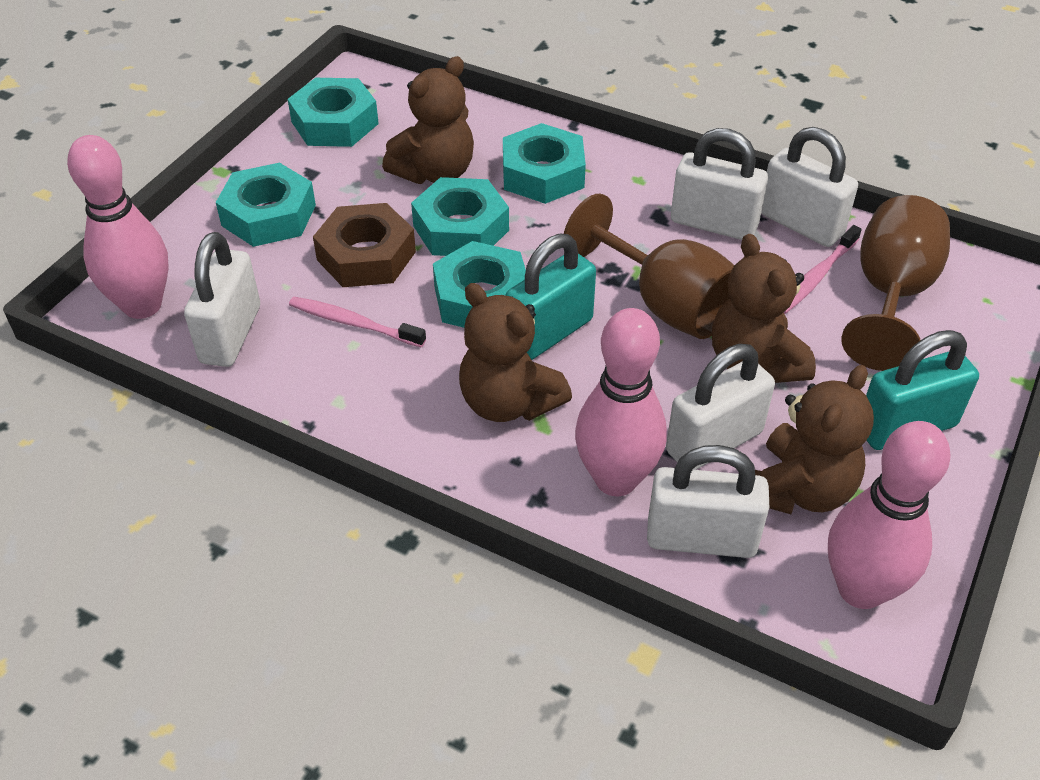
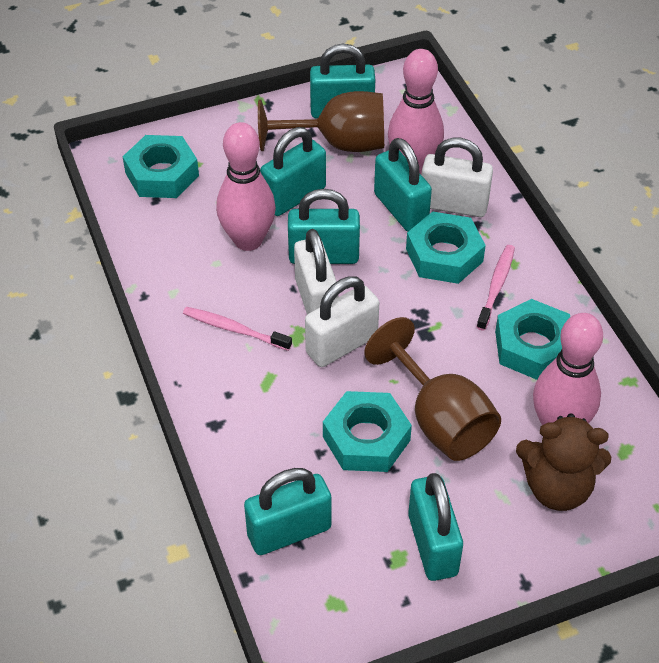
brown nut: [313,203,416,287] = 1 -> none = 0
brown teddy bear: [382,56,474,184] [459,283,572,422] [712,234,816,383] [755,365,874,514] = 4 -> [516,414,611,511] = 1
turquoise nut: [216,163,316,247] [288,78,379,147] [411,177,509,256] [433,241,526,328] [503,123,586,204] = 5 -> [122,135,199,198] [323,391,412,472] [406,212,486,284] [495,299,570,380] = 4
turquoise padlock: [505,234,596,360] [866,330,979,450] = 2 -> [244,468,331,555] [260,127,326,216] [288,189,360,264] [310,44,375,119] [374,138,432,232] [408,473,463,581] = 6
white padlock: [184,232,260,367] [647,445,769,558] [666,344,775,470] [671,128,768,240] [761,127,858,247] = 5 -> [294,229,339,315] [305,277,379,367] [421,138,493,217] = 3

